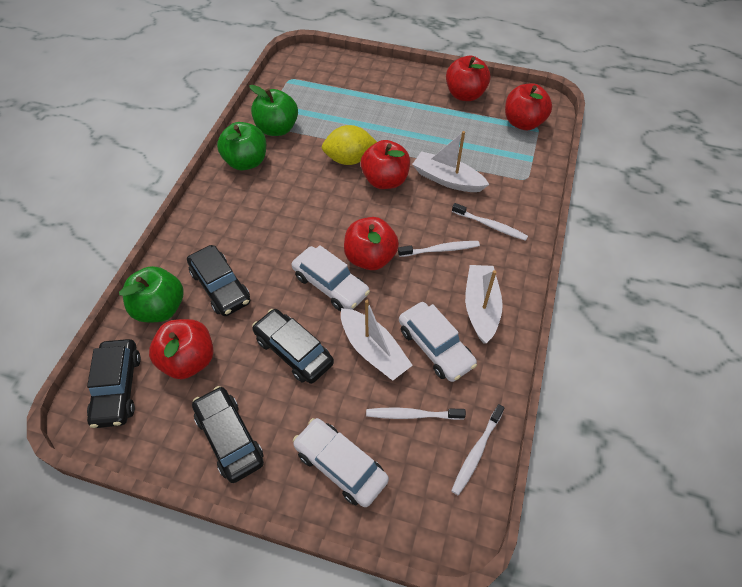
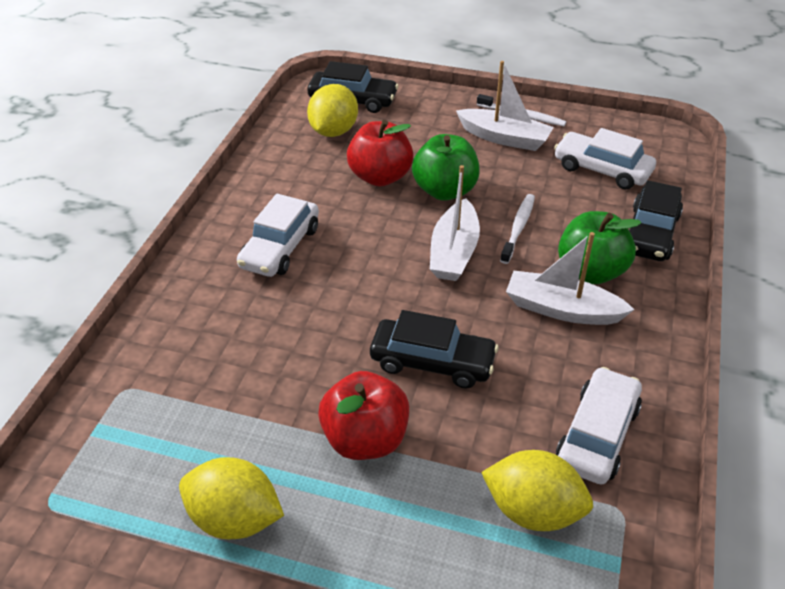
black car: [87,339,141,428] [187,245,250,316] [192,386,264,483] [252,309,334,384] = 4 -> [307,61,399,113] [370,310,498,388] [629,180,683,261] = 3
green apple: [119,266,183,322] [217,122,266,170] [249,85,298,136] = 3 -> [412,134,480,201] [558,211,641,284] = 2
red apple: [149,319,213,379] [344,217,399,270] [361,140,410,189] [446,56,491,101] [505,83,552,130] = 5 -> [318,371,409,460] [347,120,413,187] = 2
white toothbrush: [366,407,466,420] [398,241,480,257] [451,404,504,495] [452,203,528,241] = 4 -> [477,94,566,126] [500,194,535,264] = 2
yellow lemon: [322,125,377,165] = 1 -> [179,457,284,539] [307,84,358,137] [481,450,593,531] = 3

